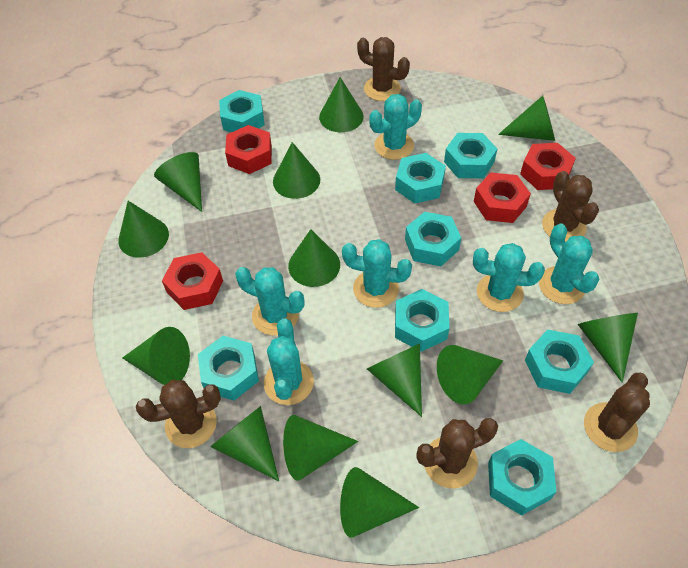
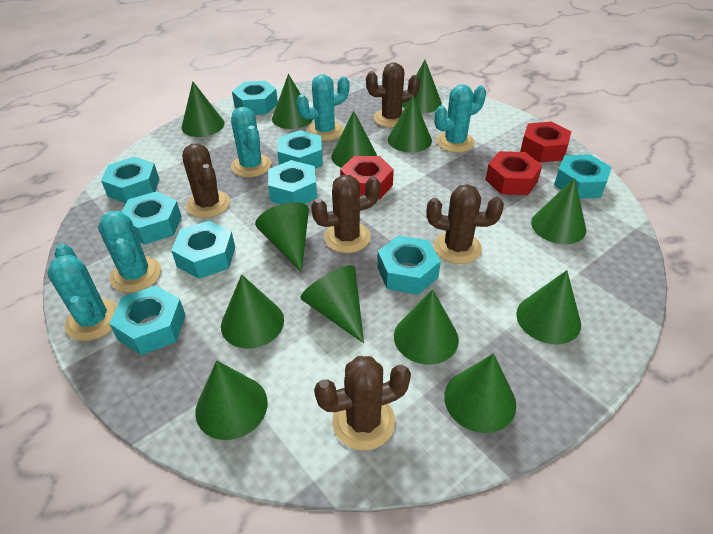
red nut: [162,252,223,310] [225,125,272,174] [474,173,531,223] [520,143,576,190] = 4 -> [340,156,394,200] [485,151,542,195] [520,122,571,163] = 3
turquoise cactus: [235,267,305,335] [264,319,314,405] [342,239,412,308] [369,94,422,160] [473,243,545,312] [539,224,599,304] = 6 -> [47,244,118,341] [98,211,161,293] [231,107,271,177] [296,74,349,141] [435,84,486,153] = 5
turquoise nut: [198,336,259,401] [219,90,265,132] [395,153,446,204] [395,289,449,352] [405,212,461,266] [444,133,497,178] [488,439,557,516] [525,329,594,394] = 8 -> [101,157,159,203] [109,285,186,355] [122,191,182,245] [171,221,235,279] [232,81,278,115] [268,160,317,204] [277,130,323,168] [377,235,441,295] [554,154,612,199] = 9

